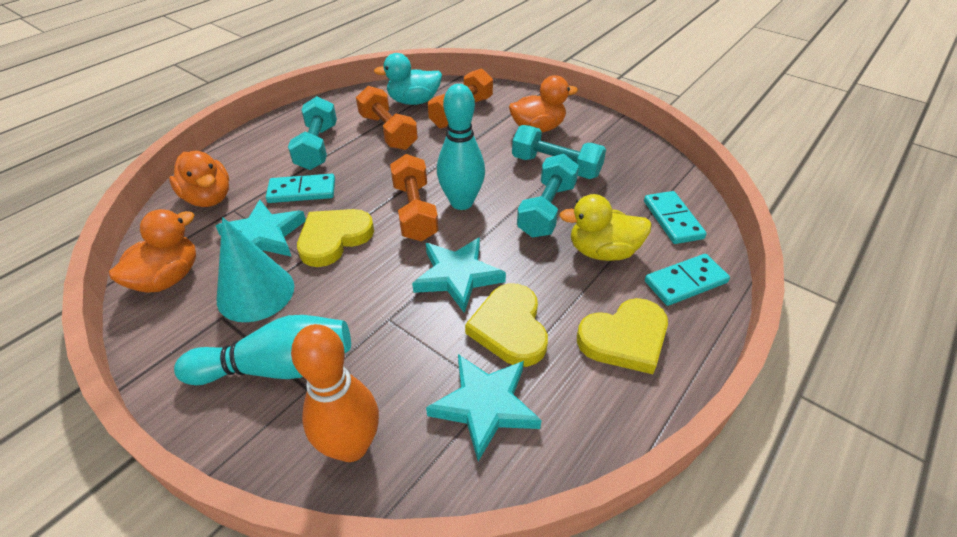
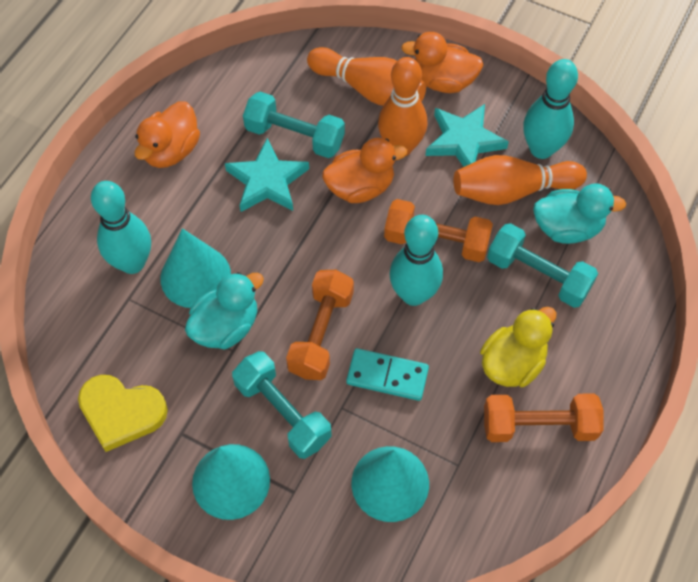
orange bowling pin: [291,324,379,462] = 1 -> [307,47,426,106] [378,57,427,156] [454,155,587,205] = 3
turquoise bowling pin: [174,315,351,385] [437,84,485,210] = 2 -> [91,181,151,274] [390,215,443,306] [523,59,578,159] = 3
turquoise cone: [217,217,294,322] = 1 -> [160,228,231,308] [192,444,270,520] [351,446,429,522] = 3
turquoise domino: [266,174,335,203] [644,191,707,244] [645,254,730,306] = 3 -> [346,348,429,401] = 1
turquoise duck: [374,53,442,105] = 1 -> [185,272,264,349] [533,183,626,244] = 2
turquoise star: [216,200,306,257] [412,237,506,313] [426,354,542,461] = 3 -> [225,138,309,212] [425,104,509,167] = 2
yellow heart: [297,209,374,267] [465,283,548,367] [577,298,668,374] = 3 -> [78,375,168,452] = 1

